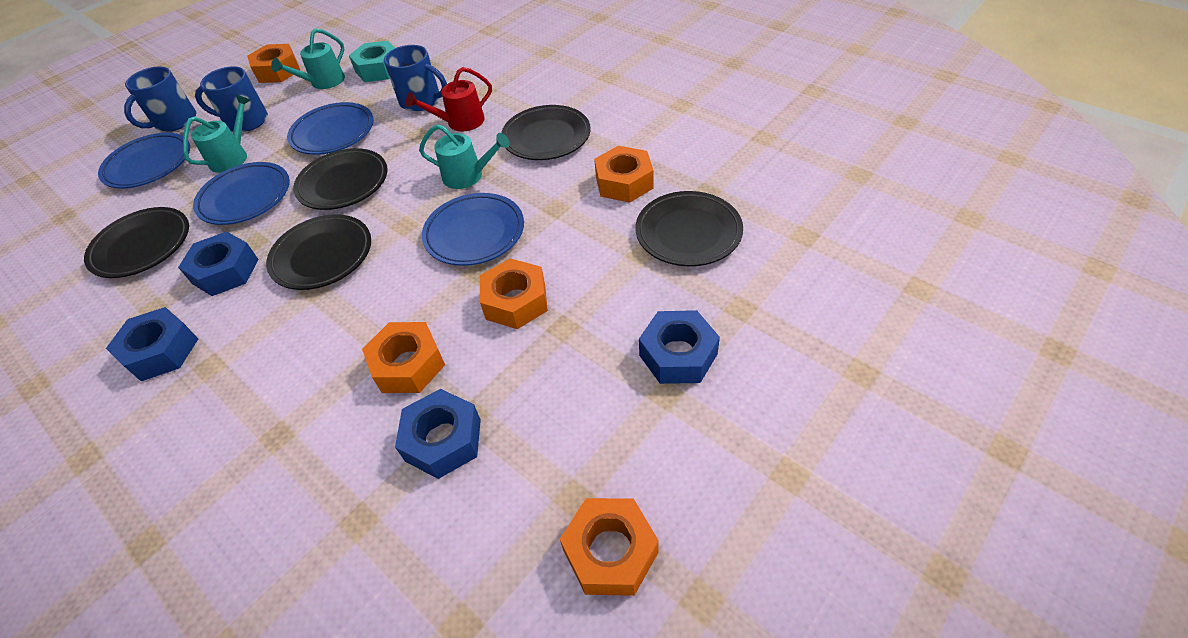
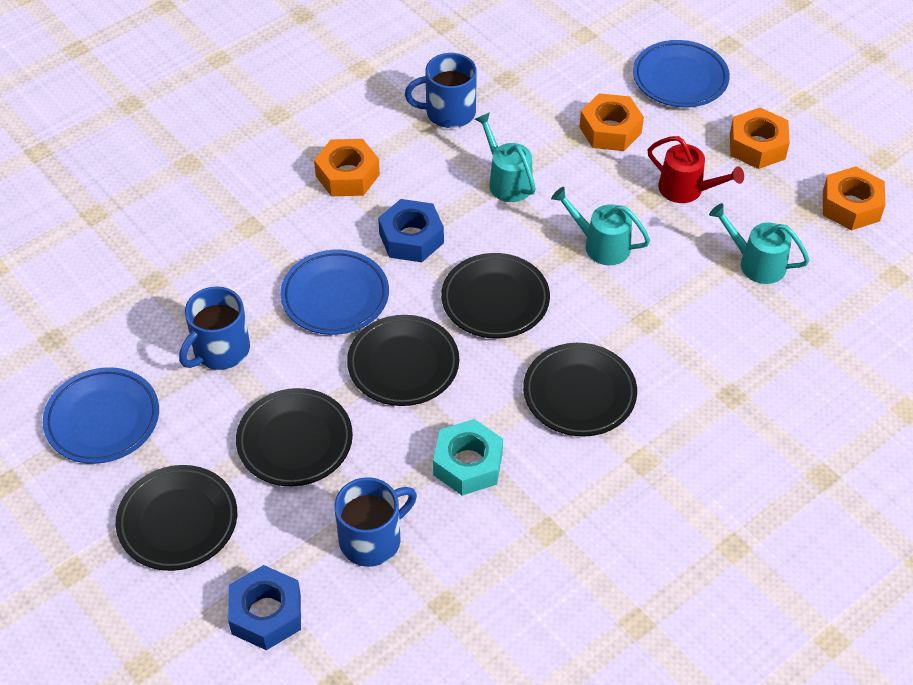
blue nut: [106,307,198,381] [178,232,259,296] [395,389,481,479] [639,310,720,384] = 4 -> [228,565,301,650] [378,199,444,262] = 2
blue plate: [98,133,190,189] [193,162,290,225] [287,102,374,155] [422,193,524,266] = 4 -> [43,367,159,464] [280,250,389,335] [633,40,730,107] = 3
orange nut: [247,44,300,83] [362,322,445,393] [480,258,548,329] [560,498,659,596] [594,146,653,203] = 5 -> [314,139,380,196] [579,93,644,151] [730,108,790,169] [823,166,885,231] = 4

